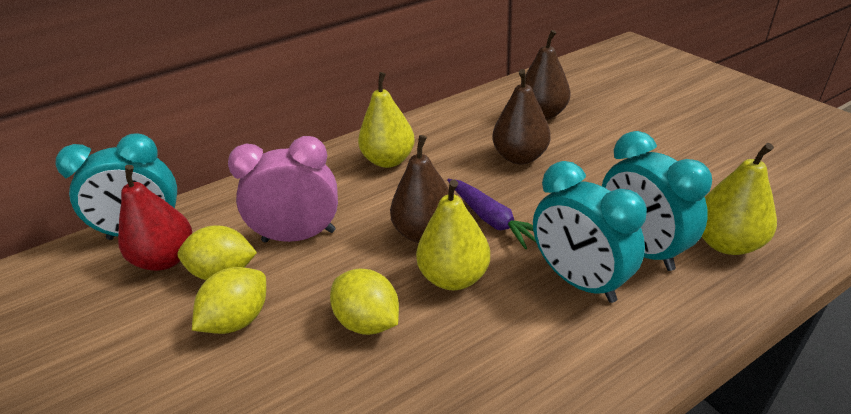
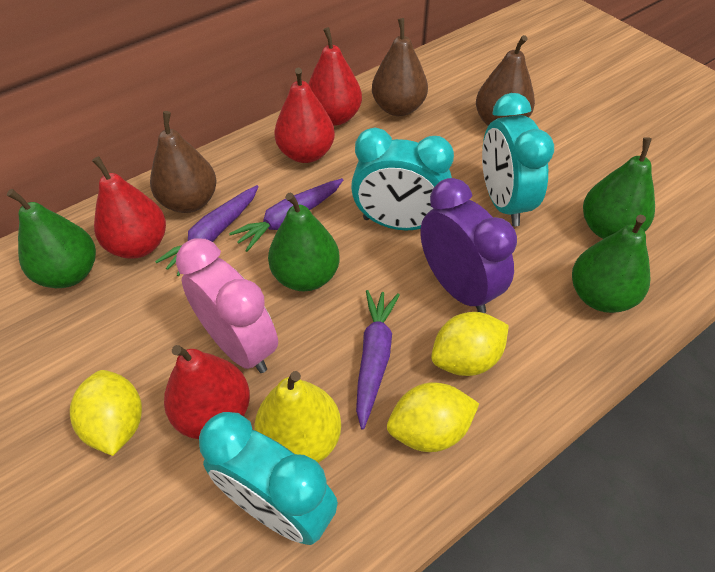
green pear: none = 0 -> [7,189,96,288] [268,192,340,291] [572,215,650,313] [583,137,655,239] = 4
purple carrot: [447,179,536,249] = 1 -> [155,185,259,276] [229,178,343,252] [356,290,400,429] = 3
purple clock: none = 0 -> [420,178,517,313] = 1
red pear: [118,165,192,271] = 1 -> [92,156,166,259] [164,345,250,439] [274,68,335,163] [308,27,362,126] = 4
yellow pear: [358,72,415,168] [416,179,490,290] [702,143,777,255] = 3 -> [255,371,341,463] = 1

